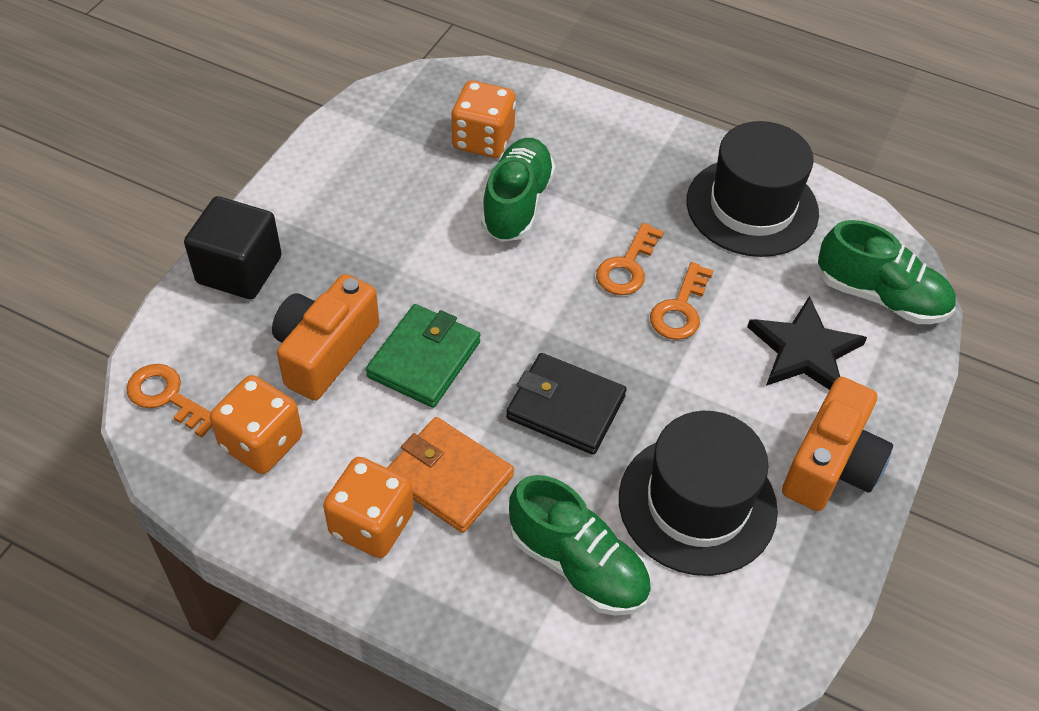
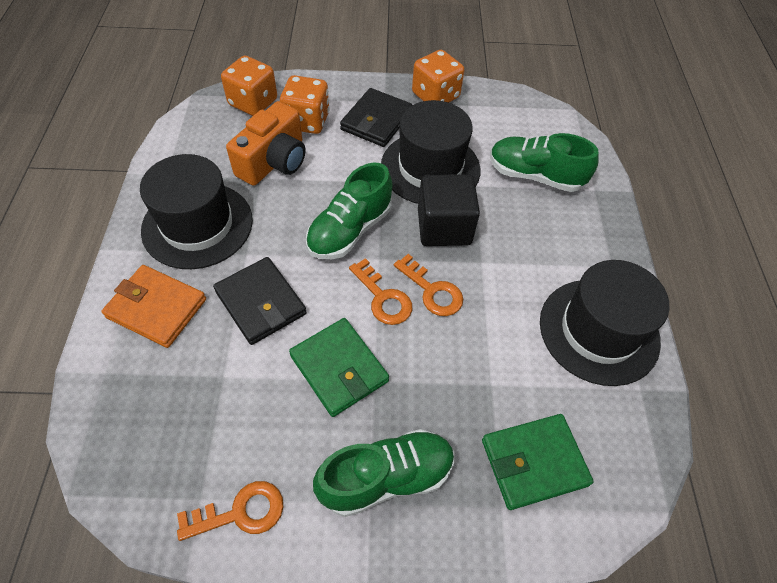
black hat: [619,411,778,576] [687,121,819,257] = 2 -> [140,154,253,269] [381,100,480,204] [540,260,669,386] = 3
black star: [748,296,867,390] = 1 -> none = 0
black wallet: [506,353,627,455] = 1 -> [213,257,307,345] [340,88,413,147] = 2
green wallet: [366,304,480,408] = 1 -> [289,318,389,417] [482,414,594,510] = 2
orange camera: [272,274,379,401] [782,377,893,511] = 2 -> [226,101,305,186] = 1

